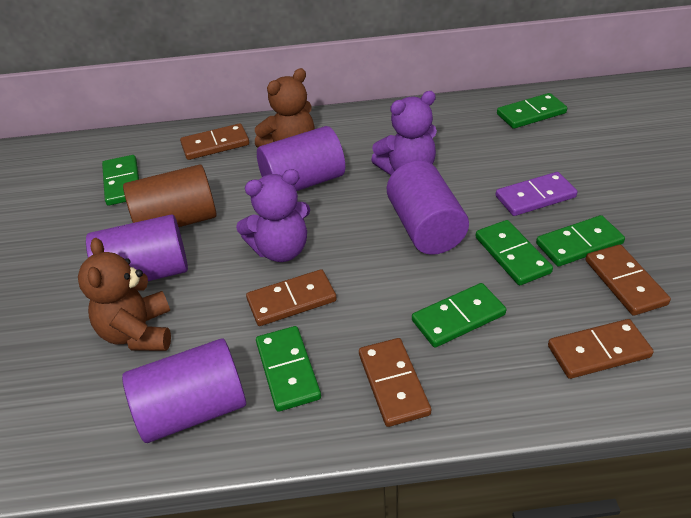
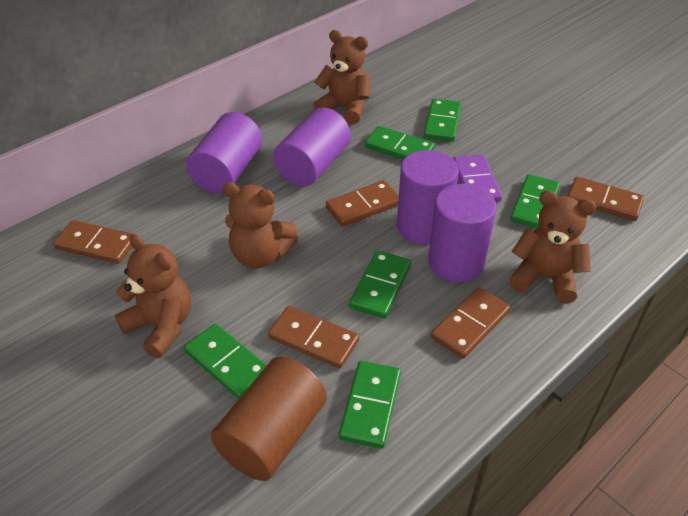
brown teddy bear: [78,238,171,351] [255,68,315,148] = 2 -> [115,234,191,358] [223,182,298,268] [313,30,370,124] [509,190,596,304] = 4
purple teddy bear: [236,169,310,262] [371,91,437,175] = 2 -> none = 0

